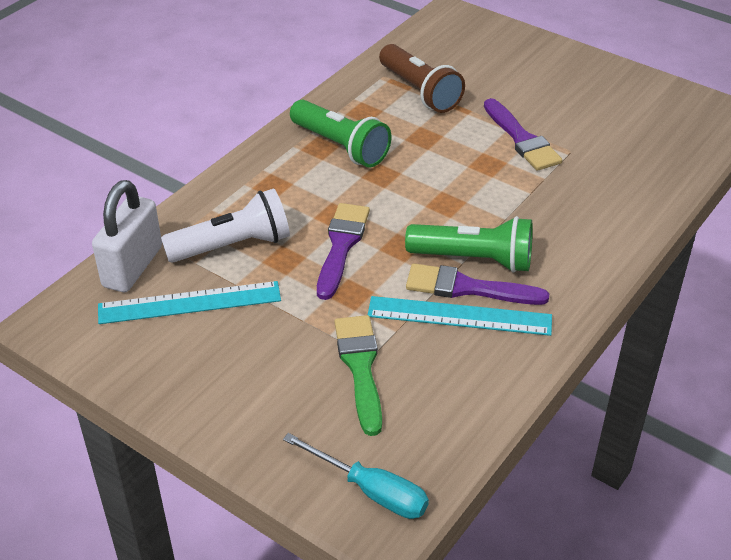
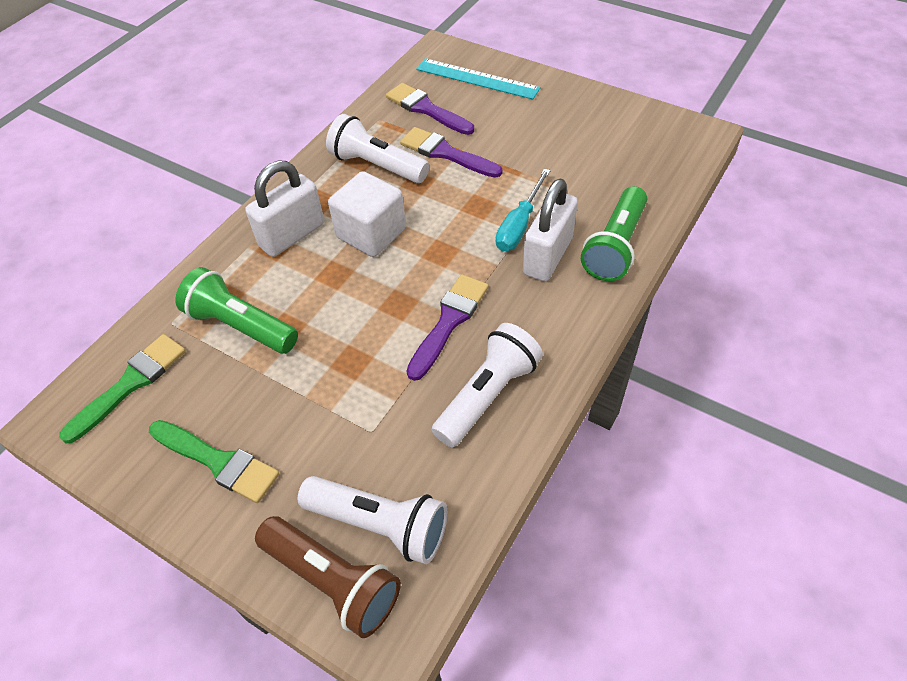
green brush: [335,315,382,436] = 1 -> [59,334,186,443] [149,420,280,503] = 2
turquoise ruler: [98,281,281,324] [368,296,552,336] = 2 -> [416,58,541,99] = 1
white cube: none = 0 -> [328,171,406,257] = 1
white flashlight: [161,188,290,263] = 1 -> [298,476,448,564] [326,114,429,183] [432,323,543,447] = 3
white padlock: [92,180,162,292] = 1 -> [245,160,324,257] [523,178,578,282] = 2

